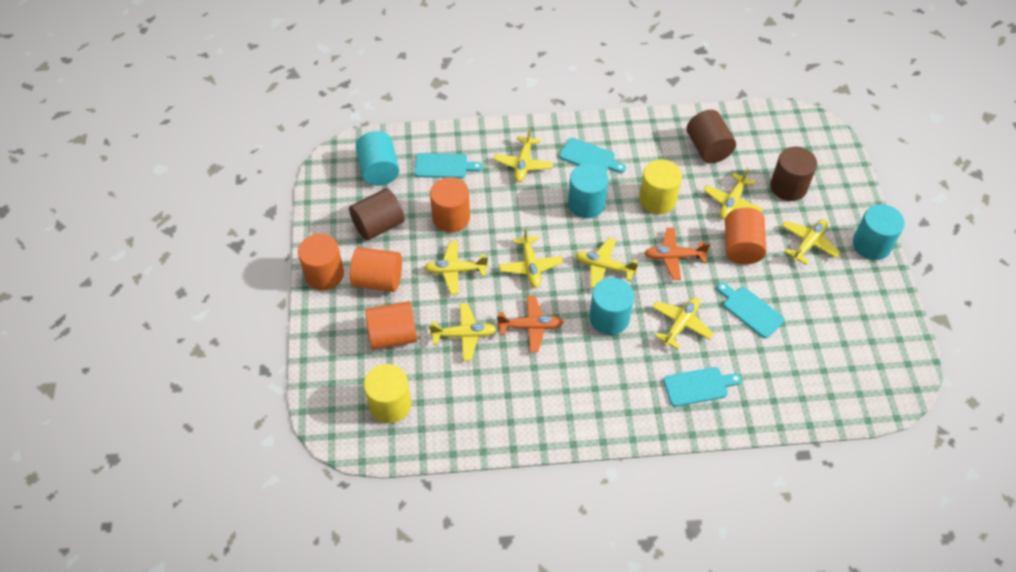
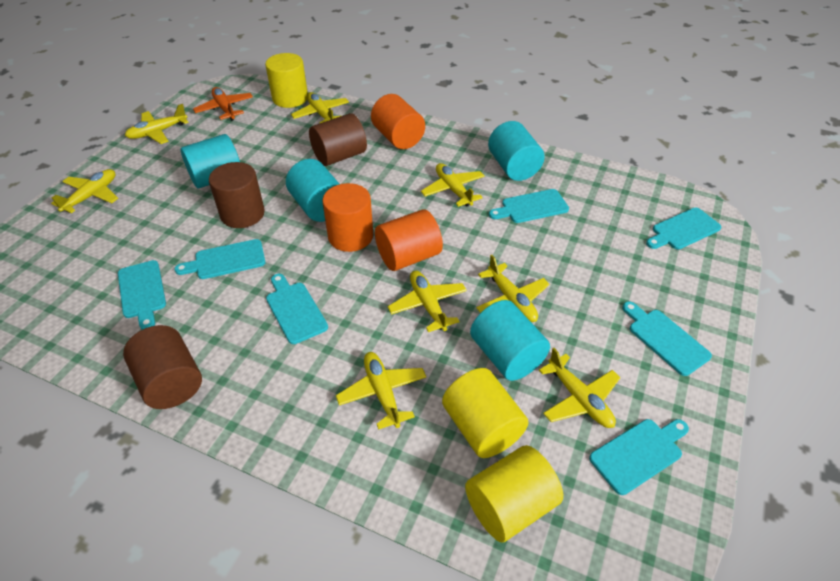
orange cylinder: [298,234,344,290] [350,247,402,292] [365,301,417,350] [430,177,470,232] [725,208,766,264] = 5 -> [322,183,373,252] [371,94,425,149] [375,209,443,271] = 3
orange plane: [497,295,563,352] [644,228,710,280] = 2 -> [193,87,253,121] = 1
turquoise cutting board: [415,153,483,178] [559,138,626,173] [663,367,742,407] [717,282,785,338] = 4 -> [118,260,166,330] [174,239,265,279] [266,274,328,344] [489,189,569,223] [589,419,689,495] [622,302,712,376] [646,208,721,249] = 7
yellow cylinder: [364,364,411,423] [639,159,682,214] = 2 -> [265,53,308,108] [442,368,528,458] [465,445,563,543] = 3

